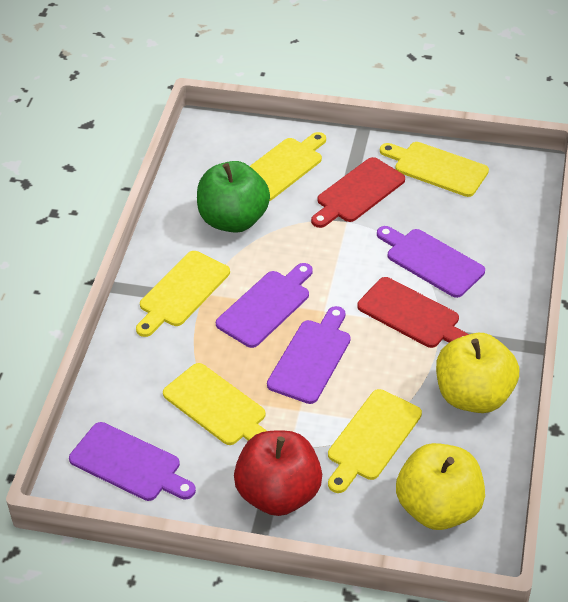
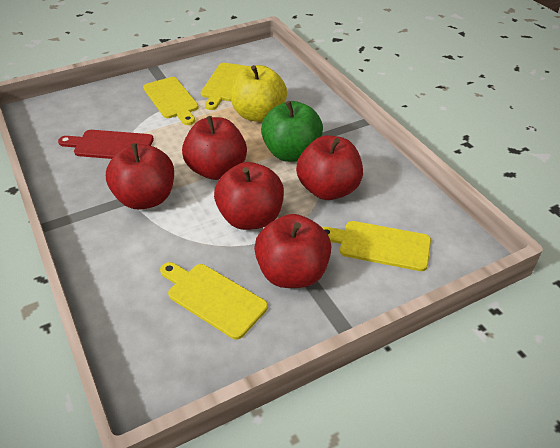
purple cutting board: [69,422,196,501] [216,263,313,348] [267,306,351,404] [377,226,485,298] = 4 -> none = 0
red apple: [234,431,322,516] = 1 -> [106,143,174,210] [182,116,247,180] [214,162,284,230] [254,214,331,288] [296,135,363,200] = 5
red cutting board: [311,157,405,228] [357,277,469,348] = 2 -> [58,130,154,159] = 1
yellow apple: [396,443,485,530] [436,333,519,413] = 2 -> [230,65,287,122] = 1
yellow cutting board: [136,251,230,337] [163,363,267,445] [250,132,326,201] [328,389,422,493] [380,142,489,197] = 5 -> [143,77,199,125] [160,262,268,339] [201,63,250,110] [322,221,431,271] = 4

